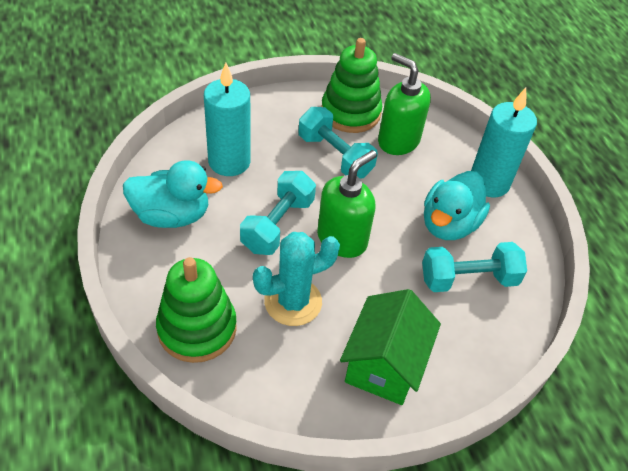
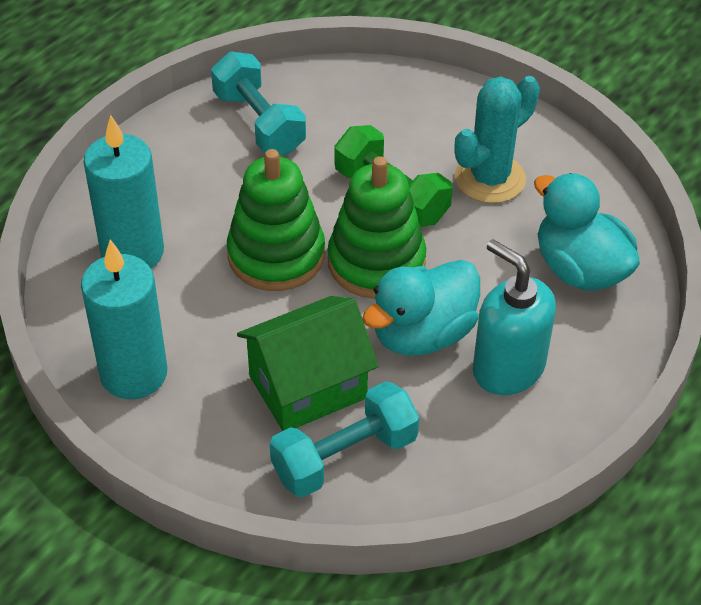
green dumbbell: none = 0 -> [334,125,453,227] = 1
green soap dispenser: [317,150,377,258] [378,53,431,155] = 2 -> none = 0
turquoise dumbbell: [240,171,316,255] [299,107,378,179] [422,242,527,292] = 3 -> [211,52,306,155] [270,381,419,498] = 2
turquoise soap dispenser: none = 0 -> [473,239,556,395] = 1

